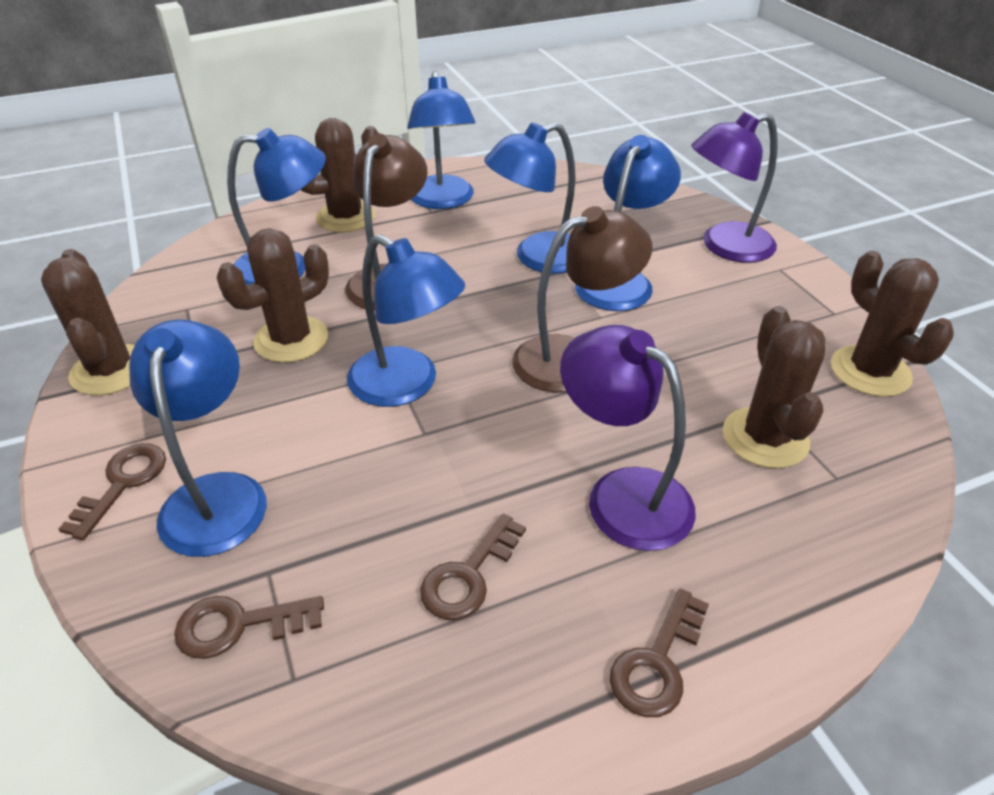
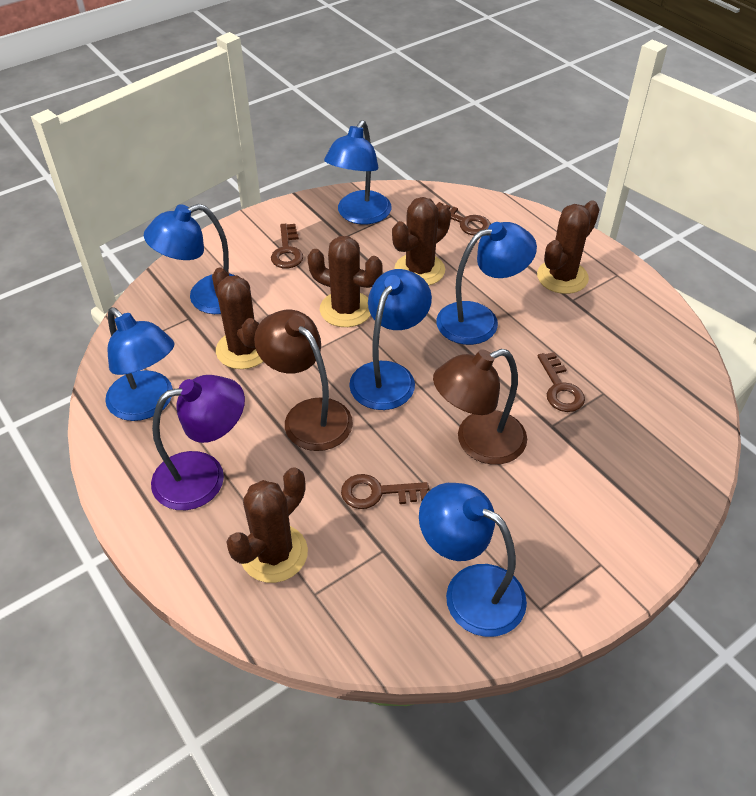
purple lamp: [560,325,696,551] [691,112,778,263] = 2 -> [151,375,245,510] = 1

